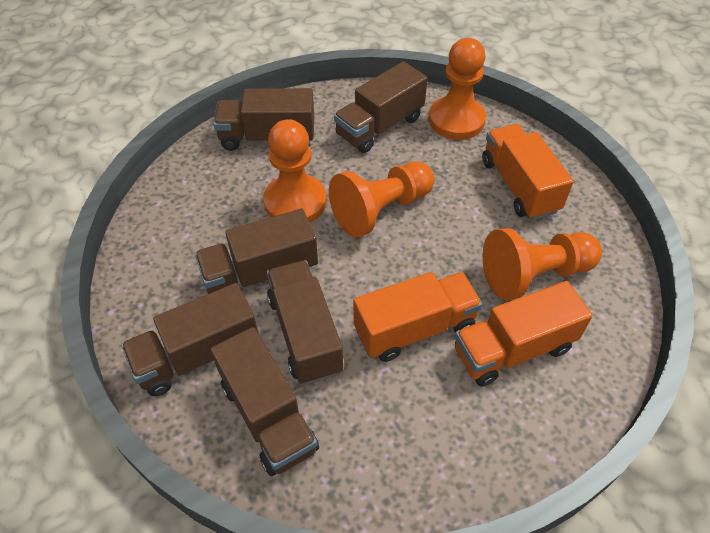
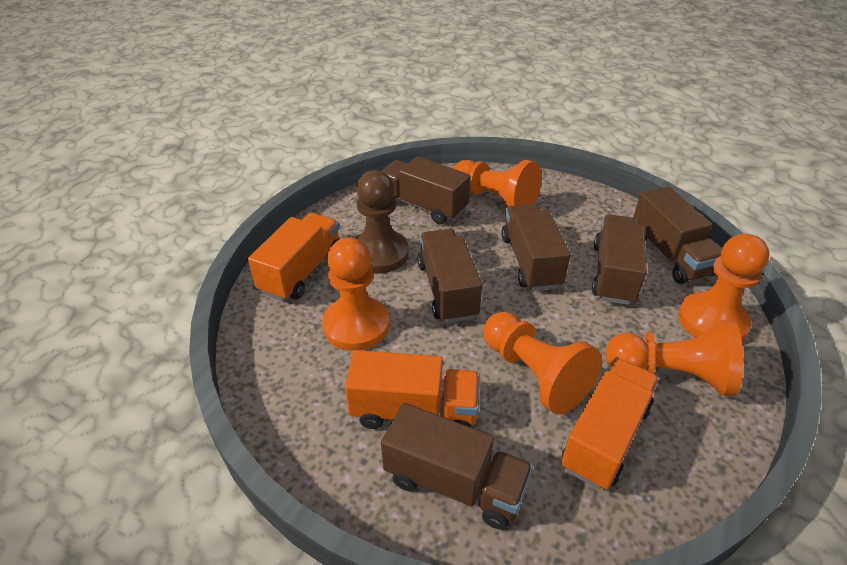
brown pawn: none = 0 -> [355,170,409,274] = 1
orange pawn: [263,119,326,223] [329,161,434,238] [429,38,486,140] [483,228,602,300] = 4 -> [322,238,390,351] [453,160,541,207] [483,312,602,415] [605,320,743,396] [678,234,770,341] = 5

